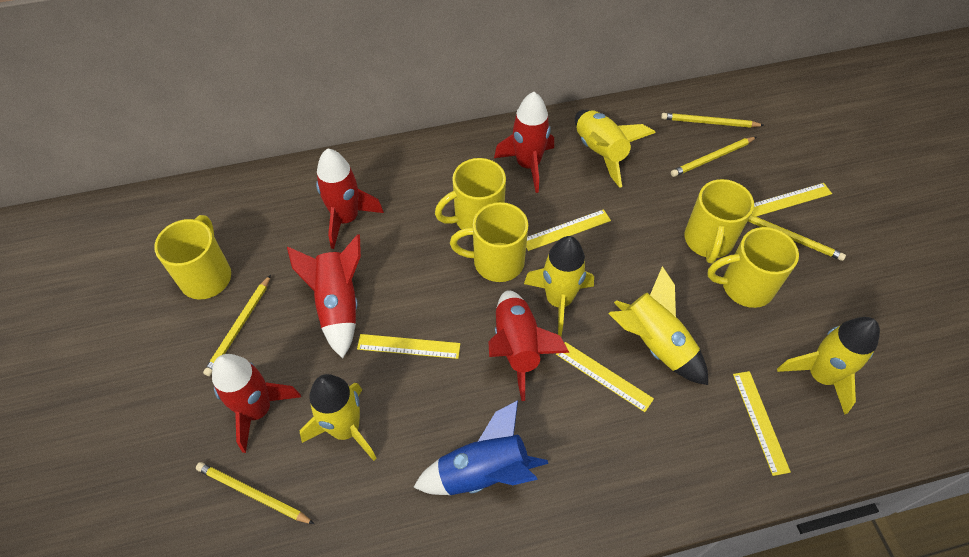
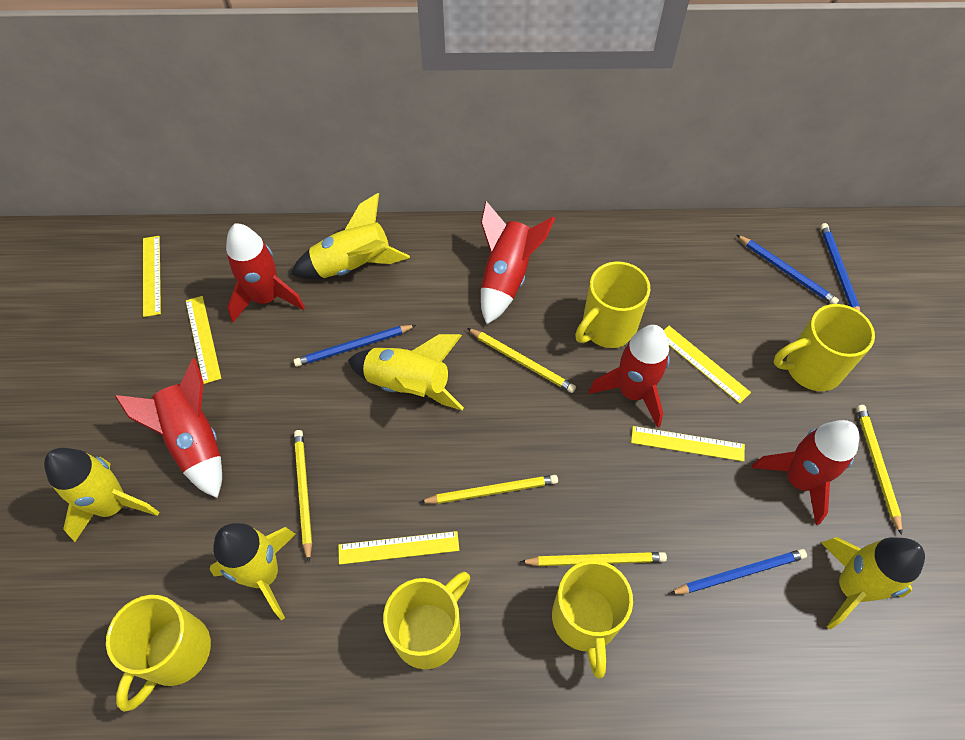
blue pencil: none = 0 -> [294,325,416,367] [669,549,807,594] [737,235,839,304] [820,223,860,311] = 4
blue rocket: [414,400,548,495] = 1 -> none = 0

